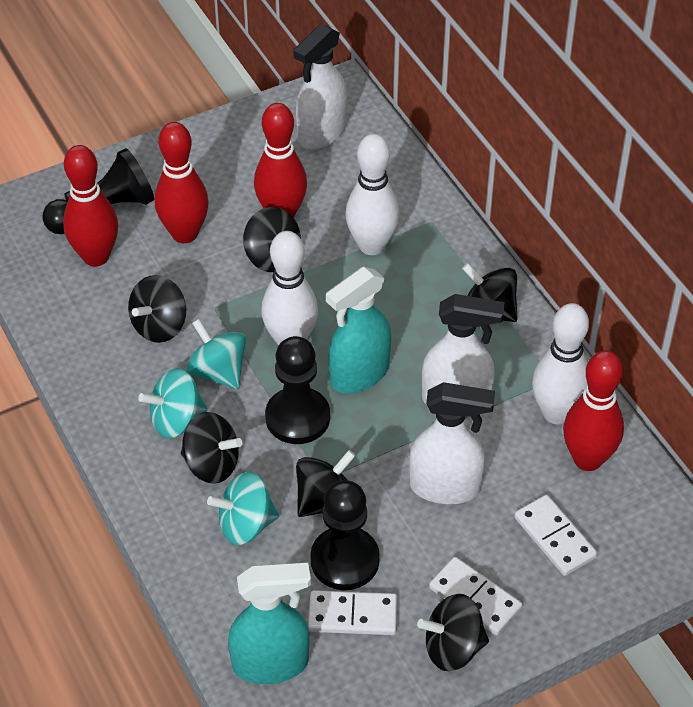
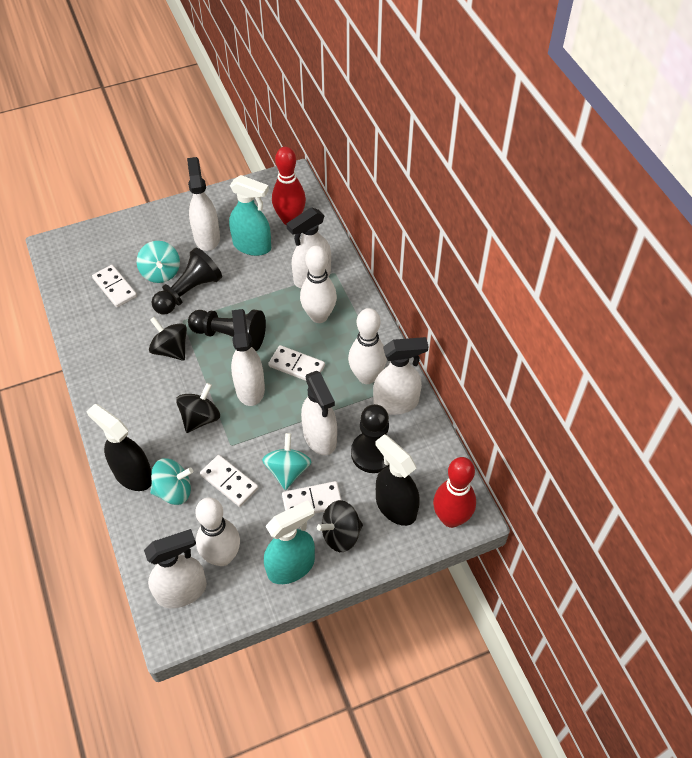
black spinning top: [128,275,186,343] [181,412,242,484] [243,207,301,272] [296,450,356,517] [417,594,489,671] [462,263,517,322] = 6 -> [149,317,187,361] [176,383,220,433] [317,500,363,552] = 3
black spray bottle: none = 0 -> [86,404,152,491] [375,434,420,526] = 2
red bowling pin: [63,145,118,267] [155,122,209,243] [254,103,307,218] [563,350,624,471] = 4 -> [272,147,306,225] [433,457,476,528] = 2
white domino: [308,590,397,635] [429,557,522,635] [514,495,598,576] = 3 -> [92,265,137,307] [200,455,258,507] [268,345,325,381] [282,481,342,513] = 4
white spray bottle: [293,24,347,150] [409,382,495,504] [422,294,505,405] = 3 -> [144,529,207,608] [187,157,220,251] [231,309,265,406] [287,207,331,288] [301,371,337,455] [373,337,429,415] = 6

